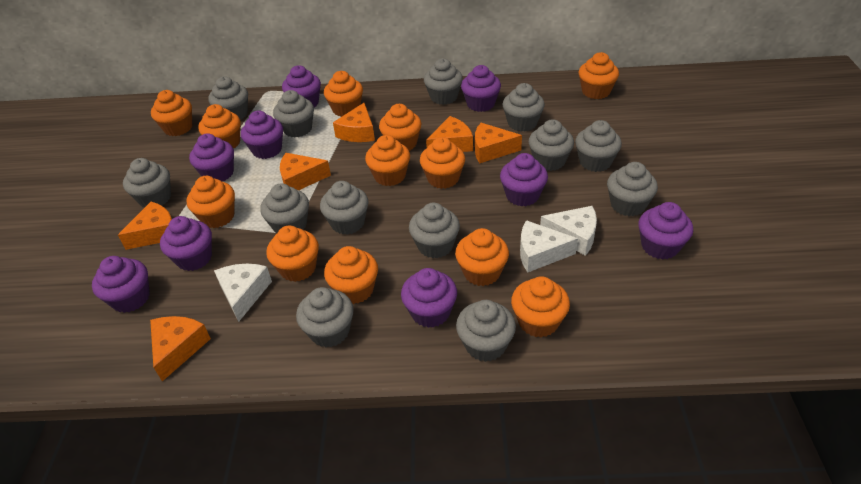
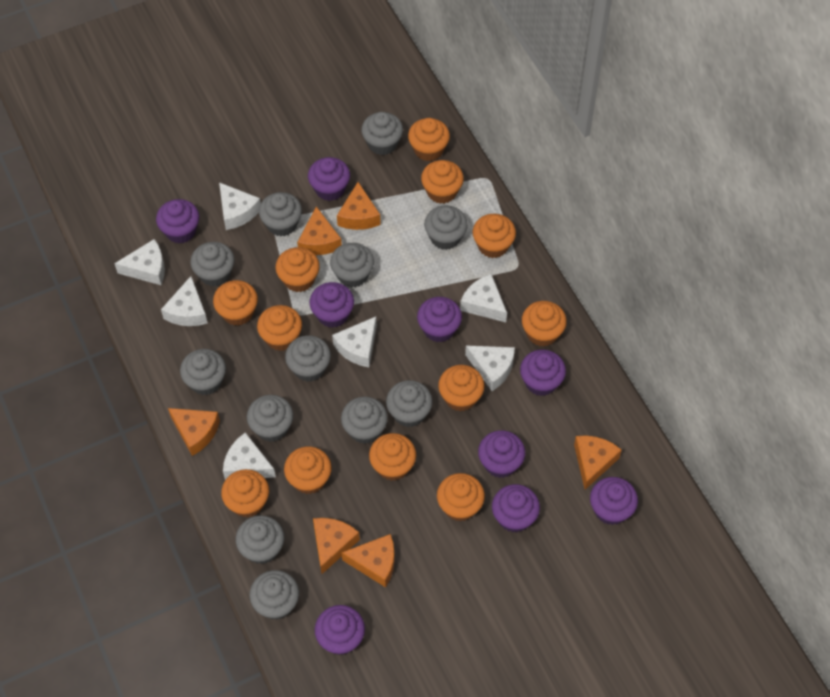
grey cupcake: [123,158,171,207] [208,76,248,120] [260,183,309,233] [273,90,314,138] [296,287,354,347] [320,181,369,235] [409,203,460,258] [424,59,463,105] [456,300,516,362] [503,83,545,132] [529,119,574,171] [575,120,622,172] [607,162,658,216] = 13 -> [180,349,226,395] [190,242,235,287] [236,515,284,564] [247,395,293,442] [249,570,299,620] [259,192,302,236] [285,335,331,382] [330,243,374,288] [341,397,388,444] [361,112,403,155] [386,380,433,427] [424,205,468,250] = 12
white cheese: [214,264,272,322] [520,220,578,273] [540,206,597,256] = 3 -> [114,239,165,285] [161,276,208,326] [219,182,261,230] [223,432,276,480] [332,317,377,367] [460,274,507,322] [465,346,515,391] = 7

